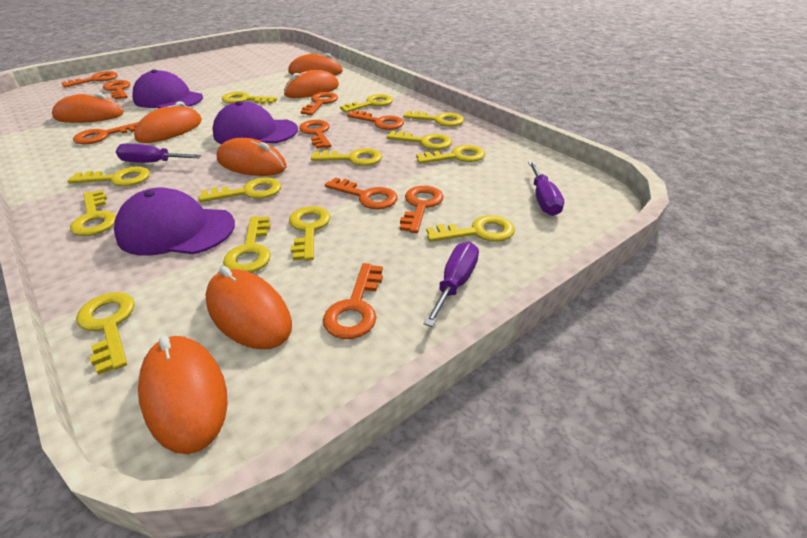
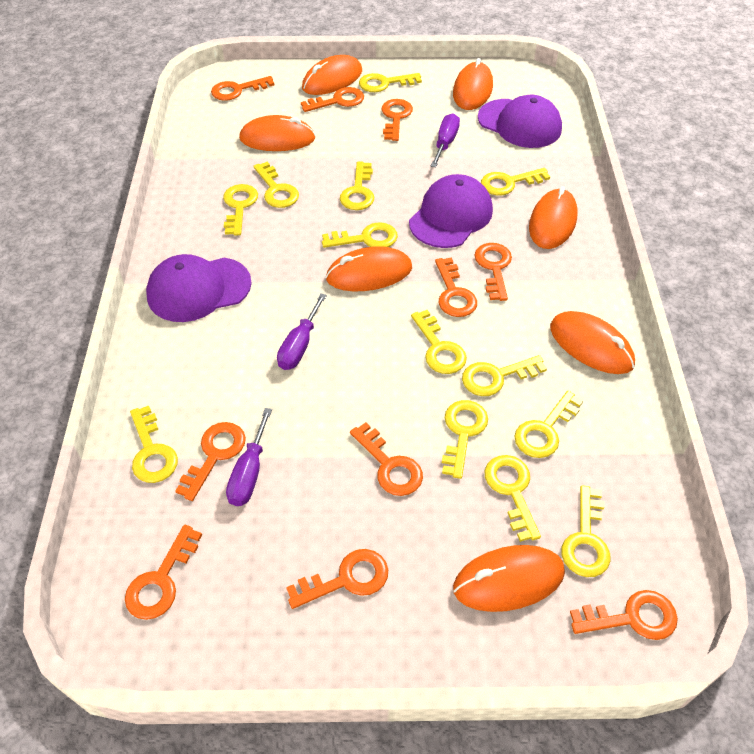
orange key: [61,71,118,87] [73,122,139,144] [103,80,130,100] [299,120,331,149] [300,92,338,115] [323,263,383,339] [325,178,398,209] [347,110,404,130] [400,186,444,233] = 9 -> [125,525,202,620] [175,422,246,501] [211,76,274,101] [286,549,388,609] [301,87,364,112] [350,422,423,496] [381,99,413,141] [435,257,477,317] [475,243,512,301] [570,590,678,640] = 10

